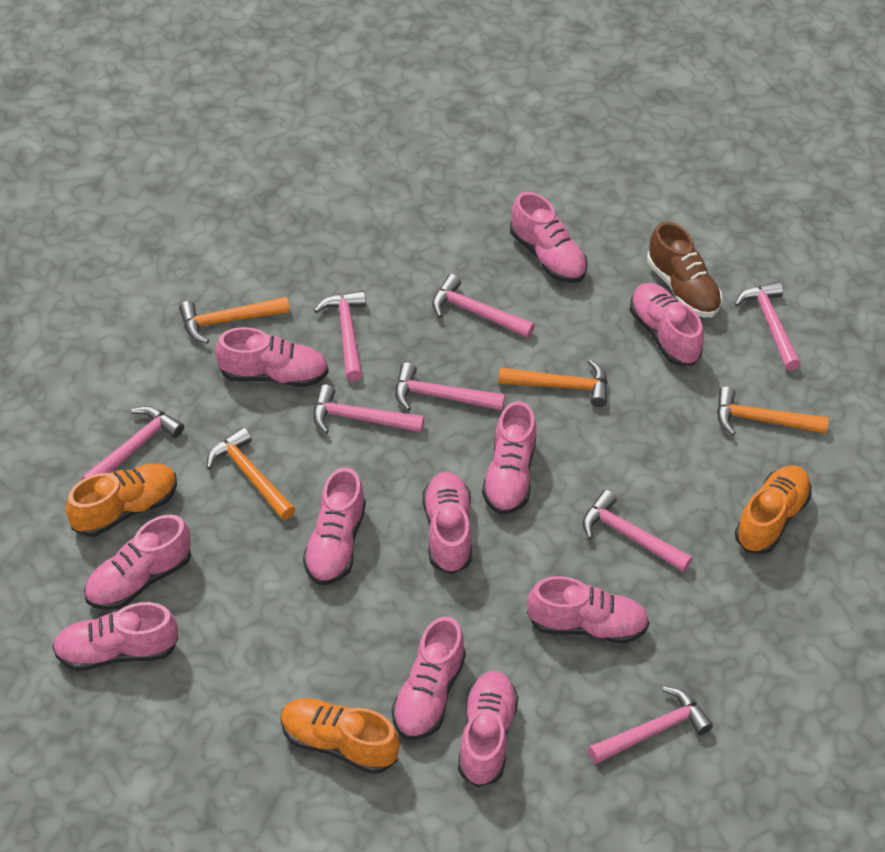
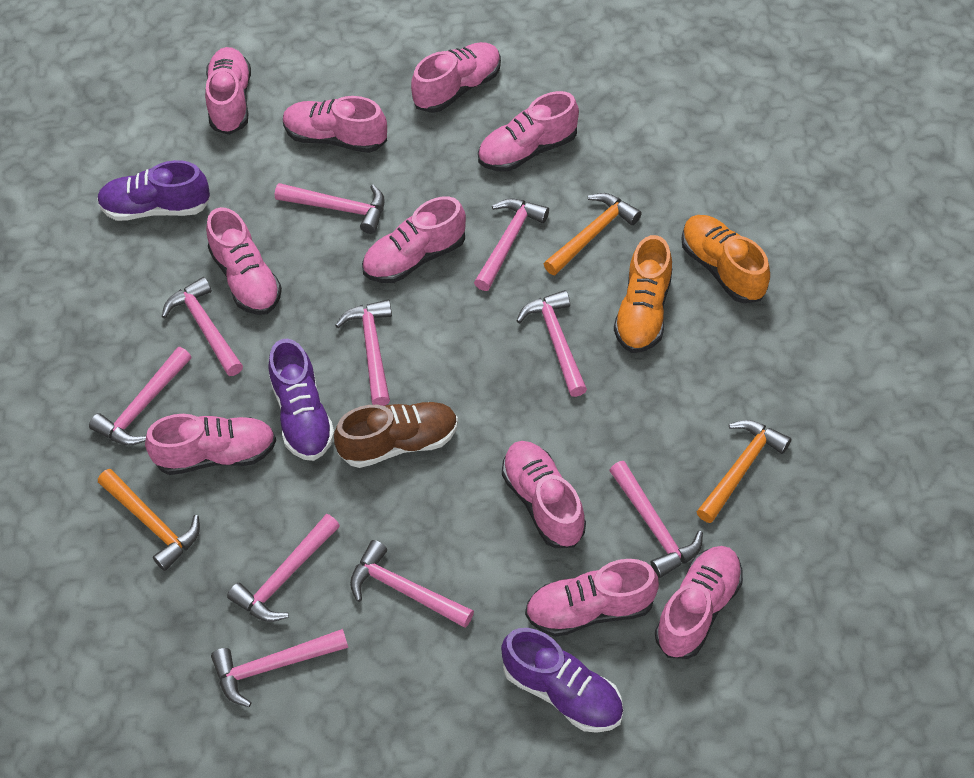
orange hammer: [179,296,290,344] [207,427,296,520] [498,359,608,407] [717,386,829,435] = 4 -> [98,469,200,571] [544,193,642,275] [697,420,791,523] = 3
orange shoe: [66,464,177,537] [280,698,400,774] [735,465,812,554] = 3 -> [614,235,672,353] [681,215,770,303] = 2
pink hammer: [81,406,184,480] [313,384,424,434] [314,291,366,381] [395,362,505,411] [432,274,535,338] [583,490,693,572] [588,686,713,764] [735,281,801,371] = 8 -> [89,347,191,445] [162,277,243,376] [211,629,348,707] [227,514,340,622] [275,183,385,234] [335,300,392,406] [350,540,474,628] [474,199,549,291] [516,290,587,397] [609,461,703,578] = 10
pink shoe: [52,602,178,671] [84,515,191,610] [215,327,329,387] [303,468,366,585] [392,616,466,740] [423,472,472,574] [458,671,519,787] [482,401,536,515] [510,192,588,283] [527,576,649,644] [630,283,704,366] = 11 -> [145,414,276,475] [205,47,251,135] [206,207,282,315] [283,96,387,153] [362,197,466,283] [411,42,501,113] [478,91,579,172] [502,441,586,548] [525,559,659,637] [655,546,743,659] = 10
purple shoe: none = 0 -> [97,160,211,221] [268,339,334,461] [501,628,623,733] = 3

